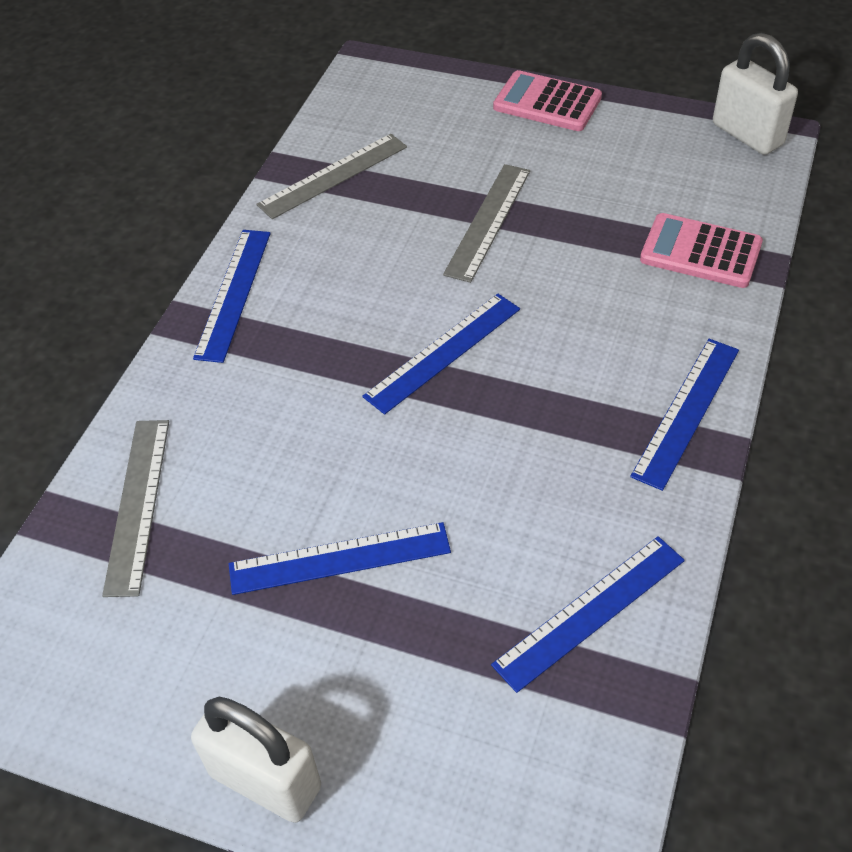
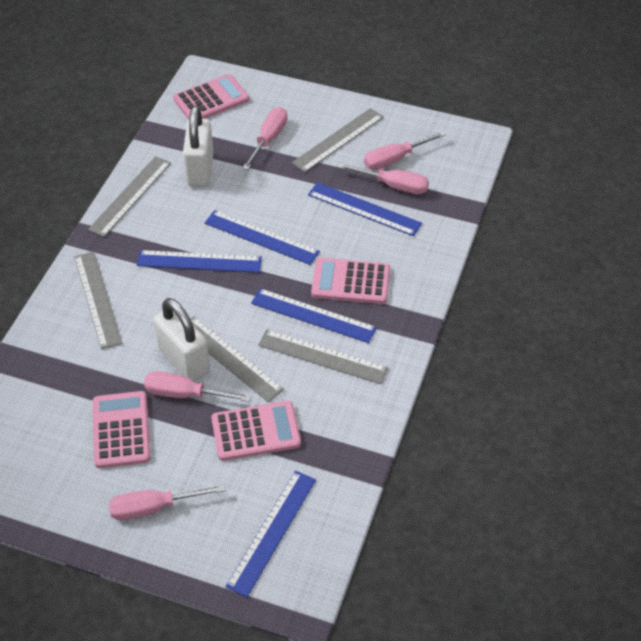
grey ruler: [102,420,169,597] [257,134,407,219] [443,164,530,283] = 3 -> [74,251,122,349] [88,156,171,237] [190,316,284,402] [258,329,388,384] [292,108,384,172] = 5
pink calculator: [493,70,602,131] [640,213,763,288] = 2 -> [93,391,150,468] [173,74,249,119] [211,401,301,461] [311,258,390,304] = 4
pink screwdriver: none = 0 -> [109,484,226,520] [144,371,251,402] [242,107,287,170] [337,163,429,194] [364,131,446,170] = 5

